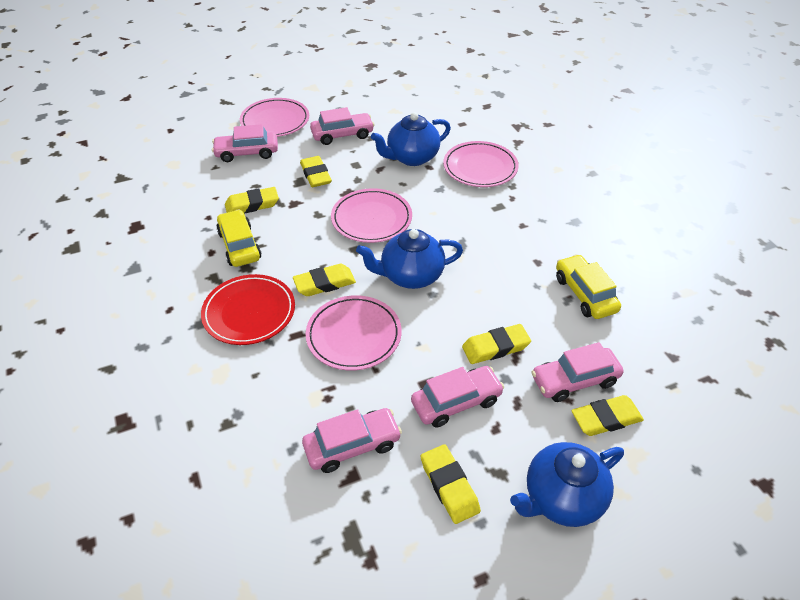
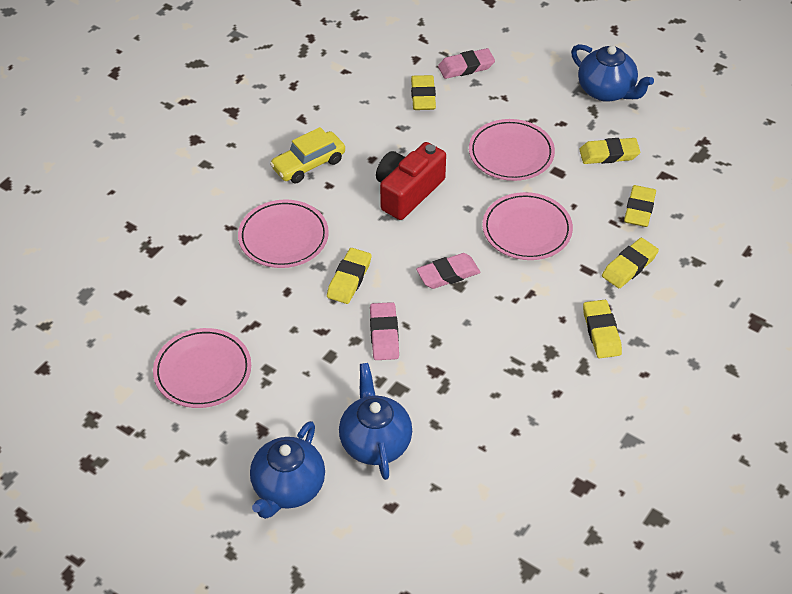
pink car: [212,124,278,162] [302,408,402,473] [310,107,374,145] [411,366,504,427] [531,342,624,402] = 5 -> none = 0
pink eraser: none = 0 -> [370,302,399,360] [416,253,480,289] [438,48,495,79] = 3
red camera: none = 0 -> [376,142,446,220] = 1
red plate: [201,274,295,345] = 1 -> none = 0
yellow car: [217,209,262,267] [556,254,621,319] = 2 -> [270,127,345,183] = 1

